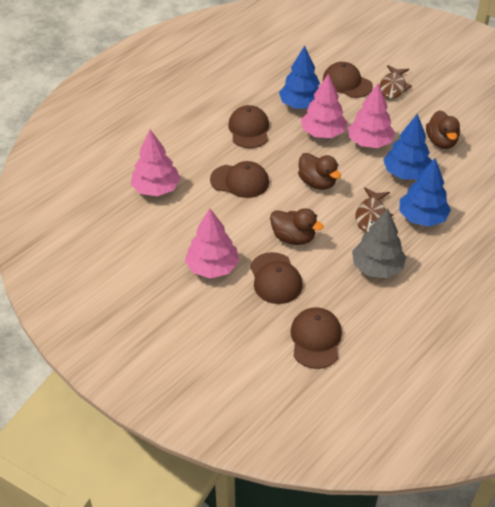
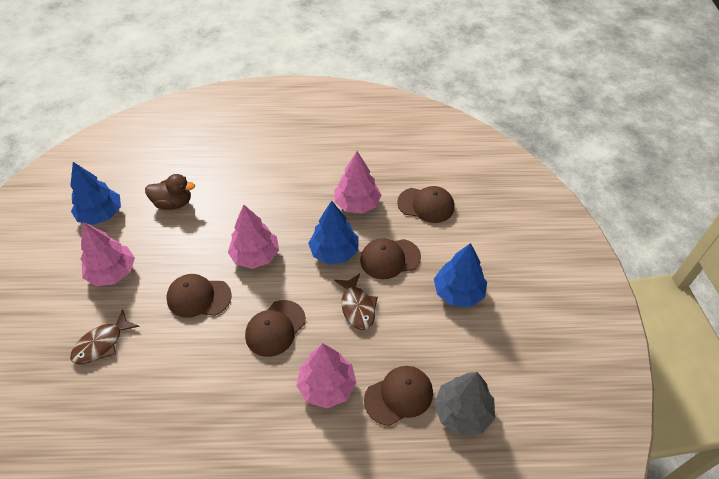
brown duck: [270,208,324,245] [298,153,341,190] [426,110,460,149] = 3 -> [145,174,195,210] = 1

